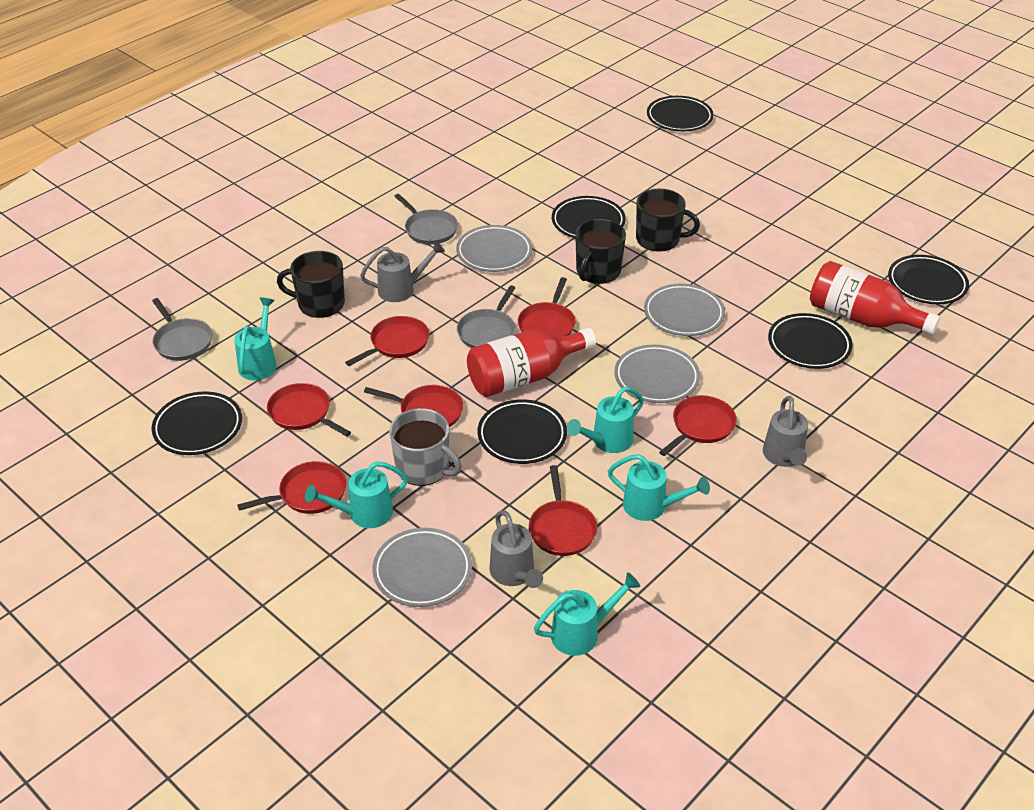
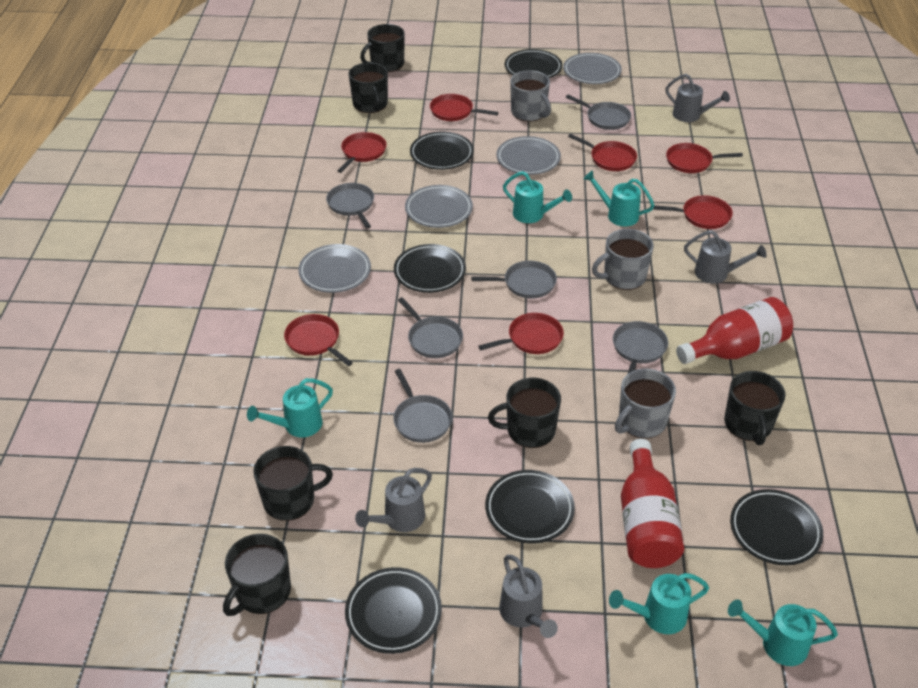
black mug: [277,251,345,318] [575,219,626,284] [636,188,700,252] = 3 -> [223,534,291,616] [253,446,333,521] [349,62,388,113] [360,24,405,72] [488,378,561,448] [724,371,785,445] = 6
grey mug: [389,408,462,486] = 1 -> [510,70,551,122] [592,229,654,290] [615,368,676,439] = 3
grey pan: [152,298,212,361] [394,194,458,245] [457,285,516,348] = 3 -> [326,183,374,229] [393,369,452,443] [398,297,463,358] [471,261,557,298] [566,95,631,130] [613,321,668,373] = 6
grey watering can: [360,241,445,302] [490,510,543,588] [763,396,808,467] = 3 -> [355,468,432,532] [499,555,558,638] [665,74,730,122] [684,230,767,283] = 4

